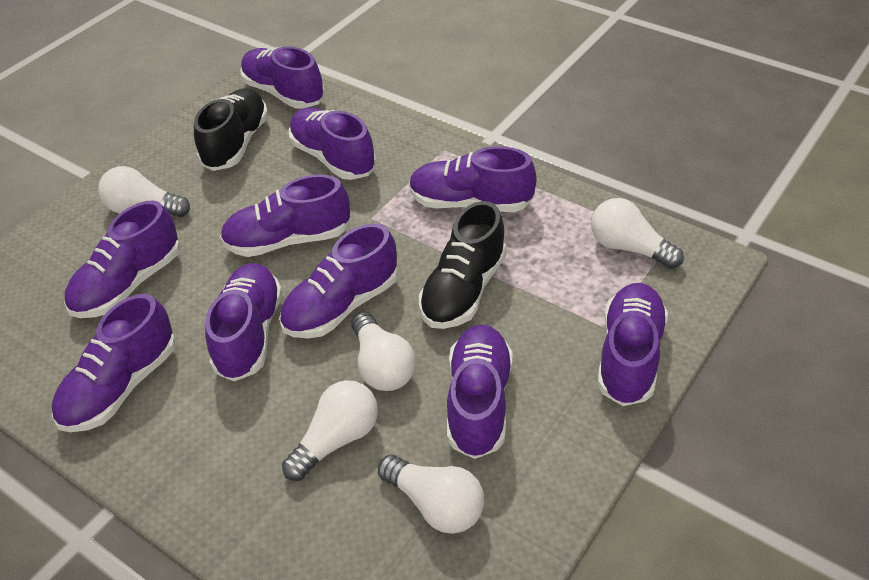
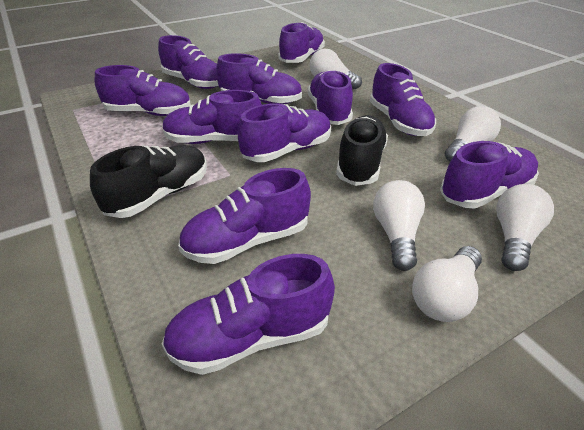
purple shoe: [52,294,176,432] [64,200,180,318] [205,263,282,381] [220,174,350,257] [240,46,325,109] [279,223,398,338] [289,107,376,180] [409,146,536,212] [447,325,513,459] [597,283,668,406] = 10 -> [95,65,191,116] [158,35,218,89] [162,90,262,144] [162,254,335,375] [178,168,311,264] [216,53,302,104] [238,103,331,162] [278,22,325,63] [307,70,353,125] [370,63,436,136] [440,141,539,209] = 11

